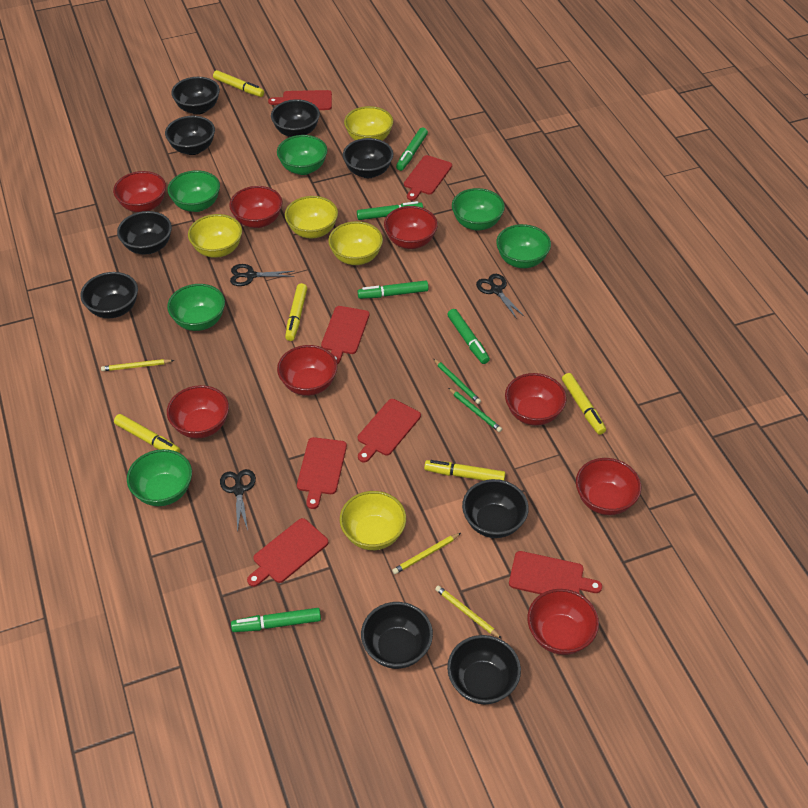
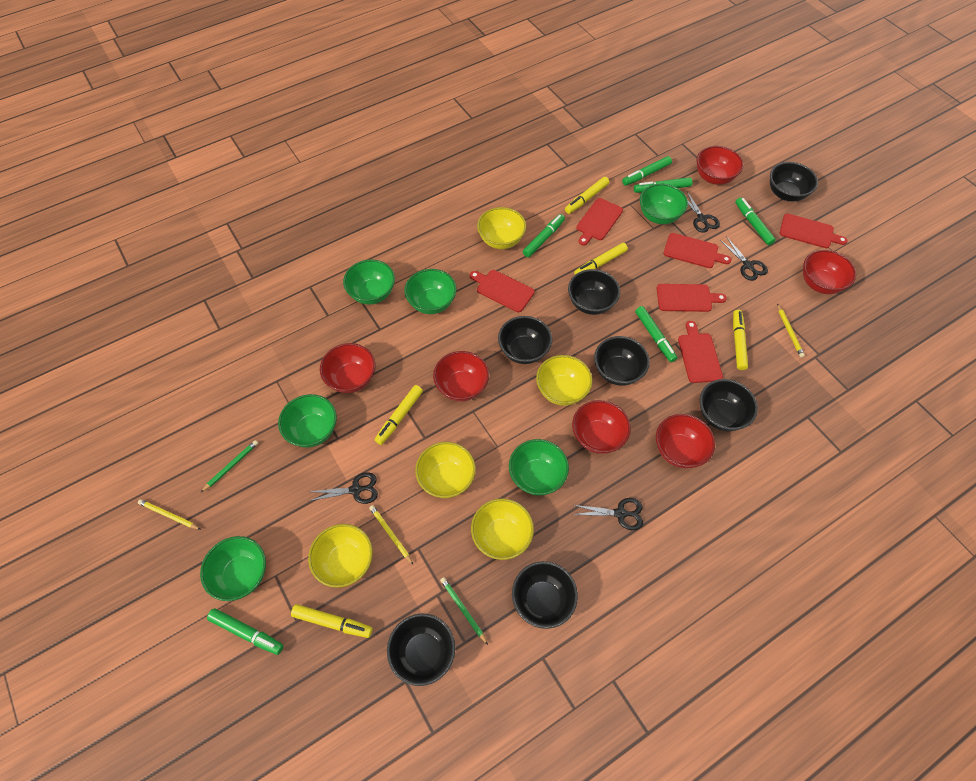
black bowl: [80,272,138,318] [117,211,172,255] [165,116,215,155] [171,77,220,115] [271,99,320,137] [343,138,393,178] [361,602,433,669] [447,635,521,704] [462,479,529,538] = 9 -> [387,613,455,686] [498,316,552,364] [512,561,578,629] [568,269,620,315] [594,336,650,386] [700,379,758,431] [770,162,818,201] = 7
black scissors: [220,469,256,533] [230,264,294,286] [476,274,524,319] = 3 -> [309,472,378,504] [572,498,643,530] [687,192,720,233] [720,238,768,281] = 4
green marker: [231,608,321,632] [357,201,423,220] [357,280,429,299] [396,127,428,171] [447,309,490,364] = 5 -> [207,609,283,655] [523,214,565,257] [622,156,672,186] [634,177,692,193] [635,306,677,362] [735,197,776,245] = 6
red bowl: [113,171,166,212] [167,385,229,439] [229,186,283,228] [277,345,337,396] [384,206,438,249] [505,373,567,426] [527,589,599,655] [576,458,641,515] = 8 -> [320,343,375,393] [433,351,489,401] [572,400,631,454] [656,414,715,468] [697,146,743,185] [803,250,856,294] = 6
red cutting board: [247,518,328,587] [268,90,332,110] [297,437,347,509] [321,306,369,364] [358,399,421,462] [404,155,452,201] [509,551,602,594] = 7 -> [470,270,535,312] [576,198,623,246] [657,284,727,312] [663,233,731,268] [678,321,723,383] [780,214,848,248] = 6

